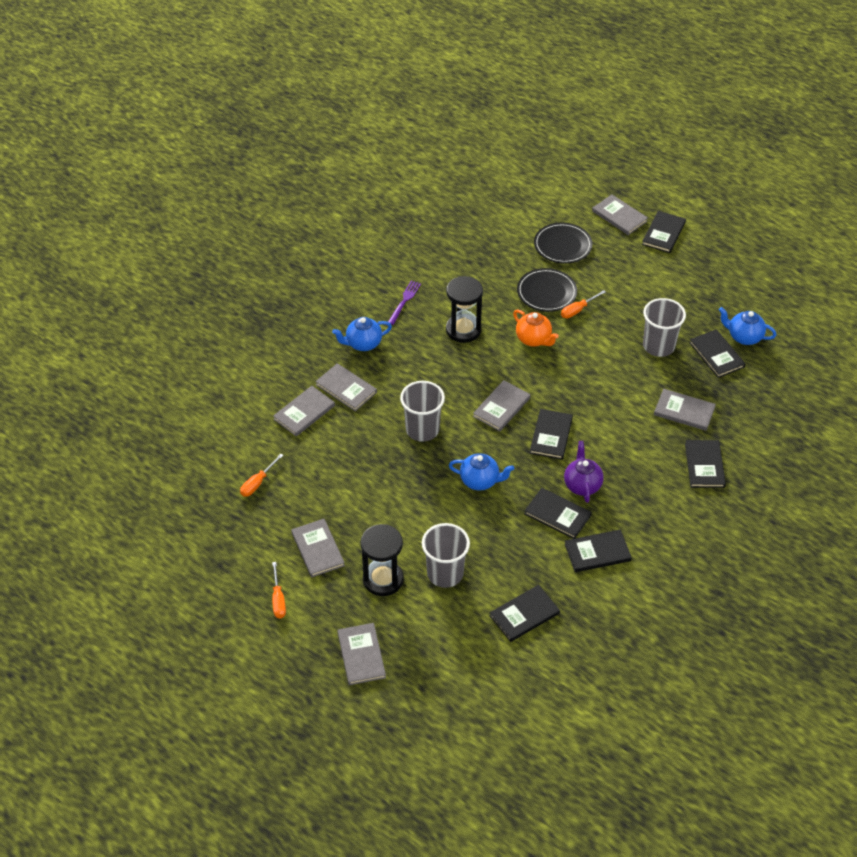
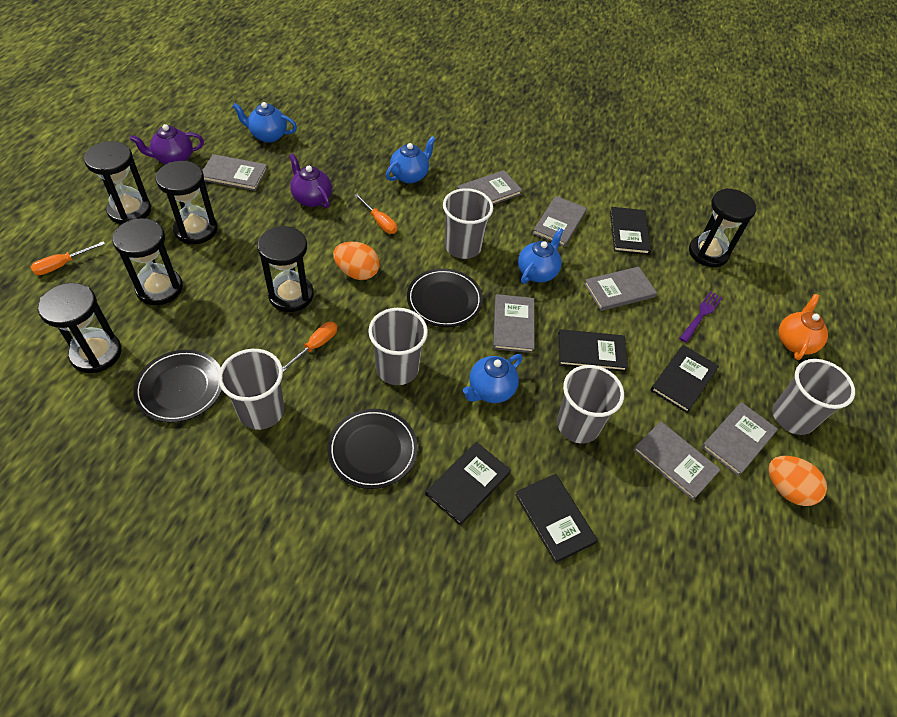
black book: [489,585,560,642] [524,488,592,539] [530,409,573,460] [565,529,632,572] [642,211,686,253] [685,440,726,488] [689,329,746,378] = 7 -> [425,442,511,525] [515,474,598,563] [558,329,628,372] [610,207,651,255] [651,345,719,413] = 5
black hourglass: [361,524,404,596] [446,276,483,343] = 2 -> [38,283,121,373] [84,141,151,224] [112,218,183,305] [156,161,218,244] [257,226,314,312] [689,188,757,267] = 6
black plate: [517,268,577,312] [534,223,593,264] = 2 -> [133,350,222,423] [328,409,418,489] [407,268,483,327] = 3
blue teapot: [332,317,392,351] [449,453,515,491] [719,307,776,345] = 3 -> [232,102,297,143] [386,136,436,184] [463,354,523,403] [518,228,564,284] = 4
grey cup: [400,381,445,442] [422,523,470,588] [643,298,686,357] = 3 -> [218,349,284,430] [368,308,428,385] [443,188,493,259] [557,365,624,443] [773,359,855,435] = 5
orange egg: none = 0 -> [333,242,380,280] [768,456,827,506] = 2
purple teapot: [564,441,604,503] = 1 -> [130,124,204,164] [289,154,332,208] = 2

